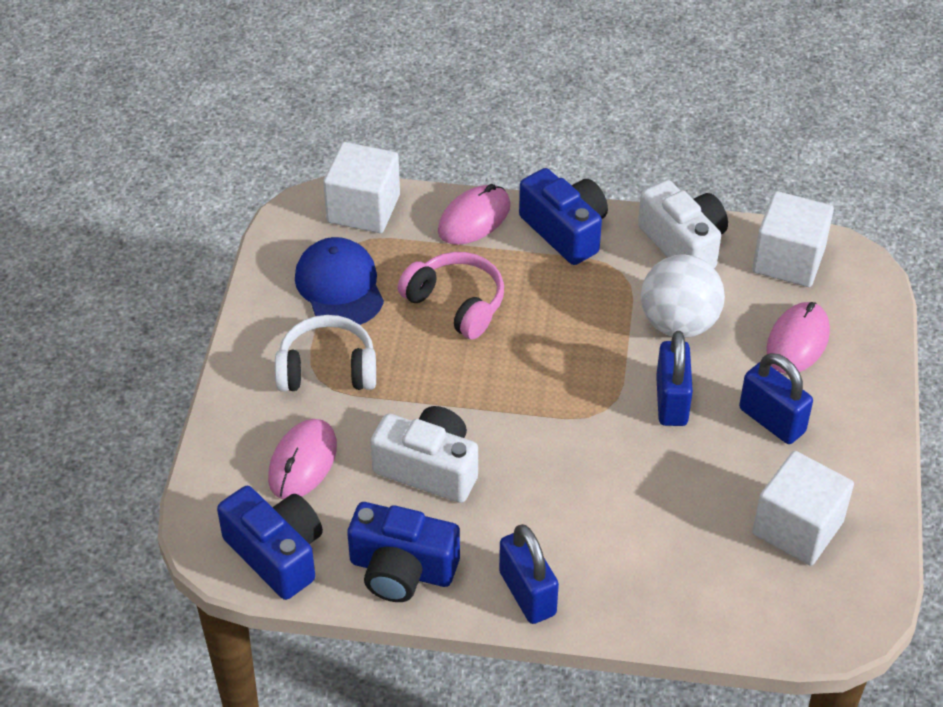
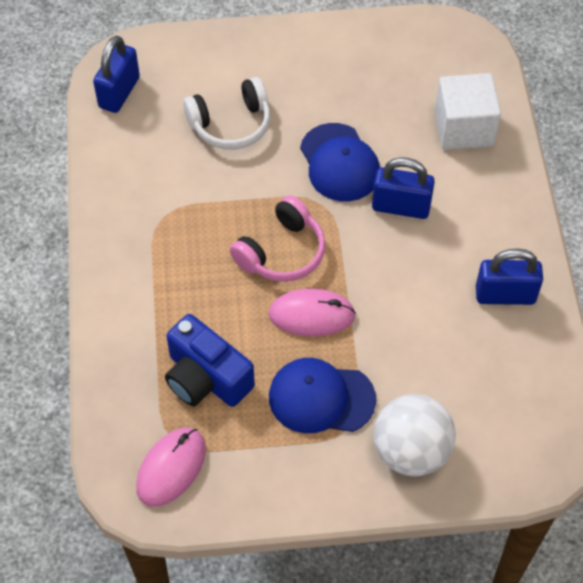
blue camera: [217,486,323,600] [347,502,460,602] [519,168,608,265] = 3 -> [165,314,255,407] = 1
blue cap: [295,237,384,325] = 1 -> [269,358,376,433] [300,123,380,201] = 2
pink mouse: [268,419,337,499] [438,184,511,245] [766,302,830,374] = 3 -> [136,428,206,507] [269,288,356,337] = 2
white camera: [370,406,478,503] [638,180,728,268] = 2 -> none = 0
white cube: [323,142,400,233] [752,191,834,287] [752,451,854,566] = 3 -> [435,73,501,150] = 1

